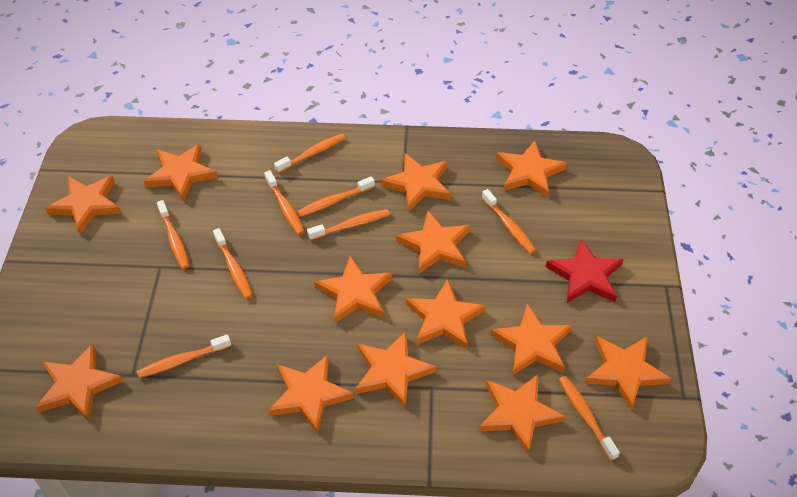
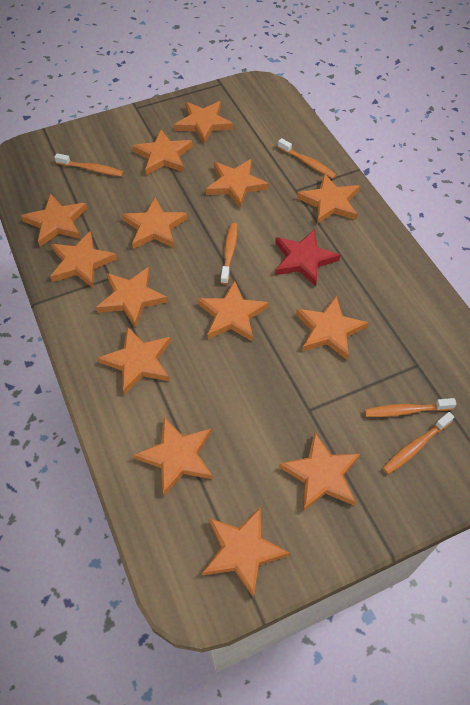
orange star: [36,344,123,421] [45,176,122,234] [144,144,218,201] [268,355,354,434] [314,255,392,323] [355,331,436,409] [381,153,451,212] [396,210,470,274] [406,279,486,349] [479,374,566,454] [491,303,572,376] [496,140,567,198] [585,336,671,410] = 13 -> [21,193,87,247] [50,231,117,288] [96,267,168,328] [98,326,171,395] [122,197,188,249] [132,129,193,175] [134,417,213,496] [174,101,233,144] [197,280,269,342] [202,507,290,598] [206,159,269,208] [279,432,360,512] [296,296,369,360] [297,174,360,224] = 14
orange toothbrush: [137,334,231,378] [157,200,189,269] [213,228,253,299] [264,170,305,235] [274,134,345,173] [297,176,375,217] [307,209,390,240] [482,189,536,254] [558,376,620,461] = 9 -> [55,153,123,176] [221,223,237,285] [278,138,336,179] [364,398,456,417] [383,412,454,474] = 5

